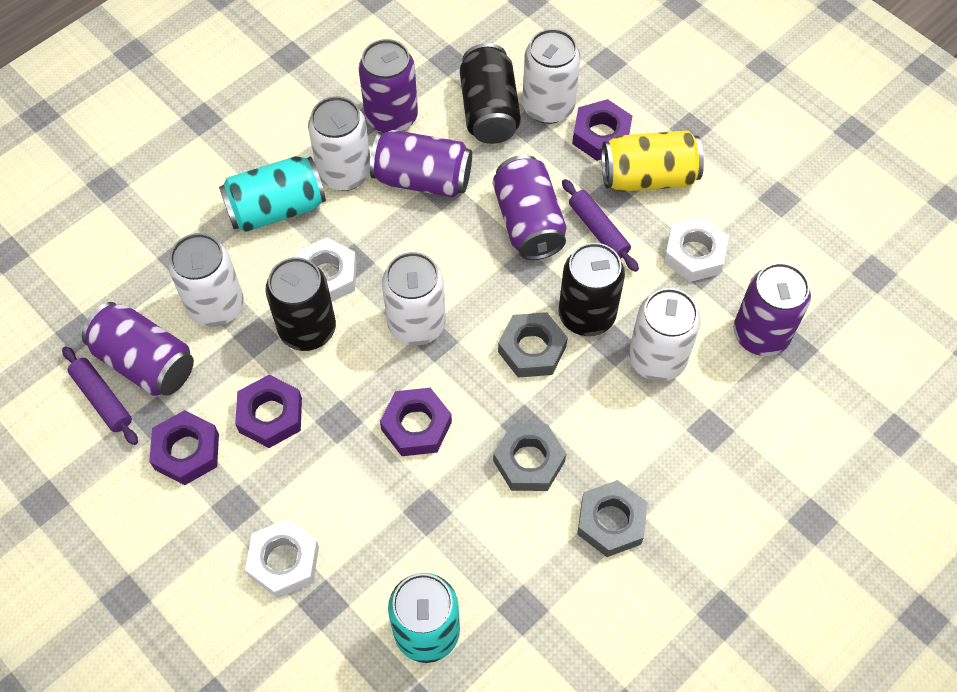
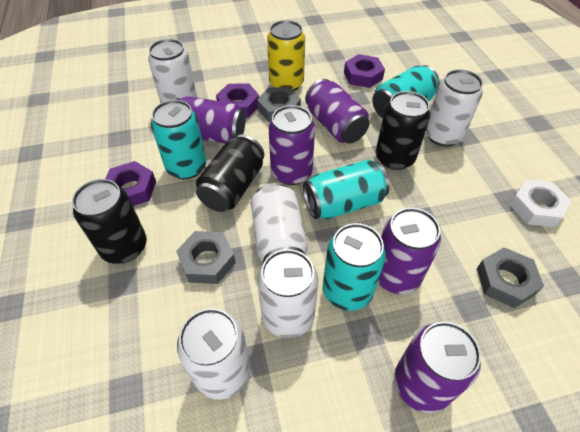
purple nut: [149,410,219,485] [235,375,302,448] [380,388,452,456] [572,99,632,161] = 4 -> [105,161,156,206] [216,84,259,118] [344,54,385,88] = 3
purple rolling pin: [62,346,138,445] [562,179,639,272] = 2 -> none = 0
turquoise can: [219,156,326,232] [388,573,460,663] = 2 -> [151,100,207,180] [303,159,390,219] [323,223,386,311] [372,65,440,118] = 4
white nut: [245,519,319,598] [296,237,357,302] [664,217,729,282] = 3 -> [510,180,571,227] = 1

